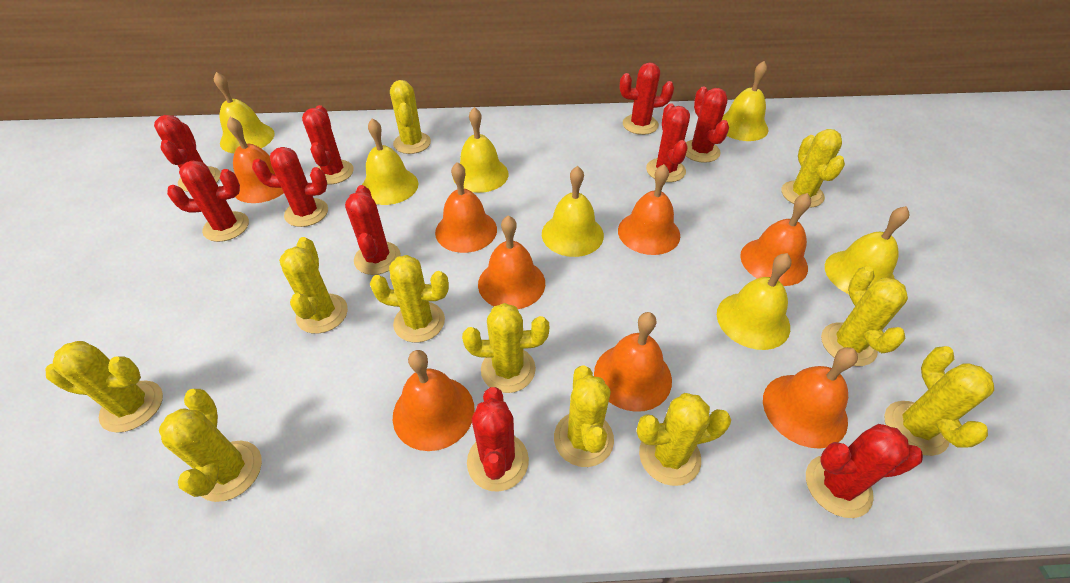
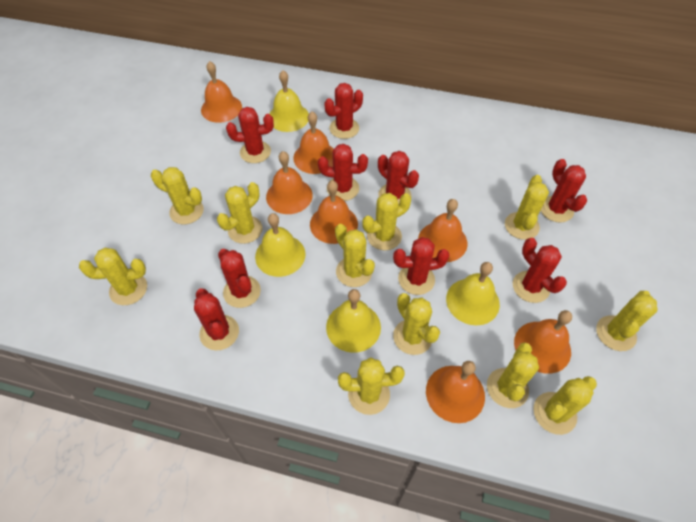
orange bell: [227,117,284,203] [393,350,475,451] [435,162,497,253] [478,215,545,309] [594,312,672,412] [618,164,680,255] [740,193,811,286] [763,347,858,449] = 8 -> [201,61,242,123] [266,151,313,214] [293,111,334,174] [310,180,358,244] [418,199,467,262] [426,361,485,423] [514,310,572,374] = 7
red cactus: [154,115,221,192] [167,161,249,242] [252,147,328,227] [302,105,354,184] [345,185,401,275] [467,387,529,492] [620,62,674,135] [646,103,690,182] [686,87,729,163] [806,424,923,518] = 10 -> [194,289,239,350] [218,249,261,308] [226,107,274,163] [318,144,368,201] [324,83,363,139] [378,151,419,204] [393,237,449,295] [513,238,567,303] [540,159,587,222] = 9
yellow bell: [214,72,275,153] [362,118,418,205] [453,107,509,193] [542,166,604,257] [717,253,792,350] [722,61,768,141] [825,206,909,294] = 7 -> [255,213,306,277] [269,70,309,132] [326,289,381,353] [446,262,500,325] = 4

